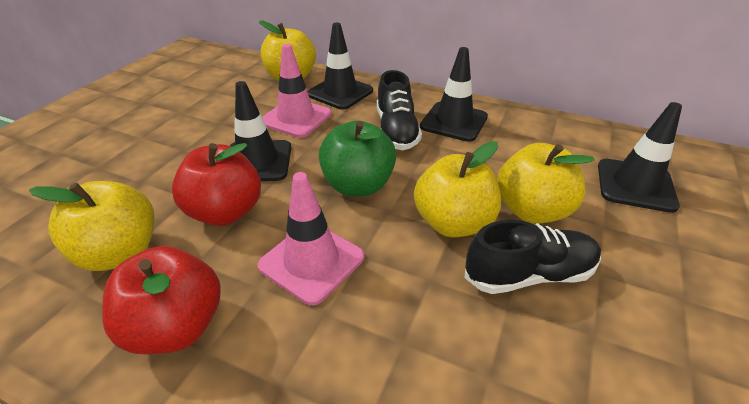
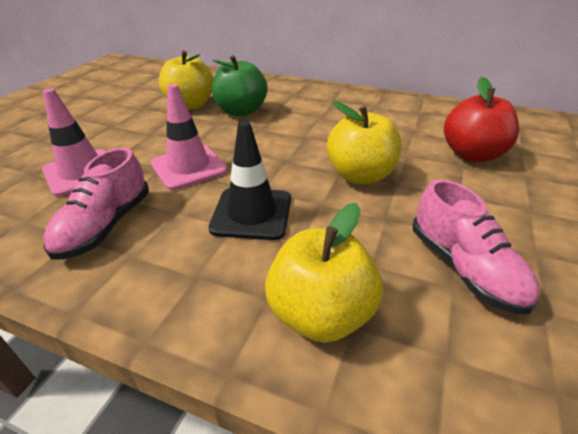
black shoe: [377,70,422,150] [464,220,601,294] = 2 -> none = 0
black traffic cone: [230,81,291,181] [307,23,373,110] [420,47,488,142] [598,102,682,213] = 4 -> [209,121,291,240] = 1
pink shoe: none = 0 -> [43,148,149,260] [412,179,540,314] = 2
red apple: [102,246,221,354] [172,143,261,226] = 2 -> [444,77,519,162] = 1
yellow apple: [29,181,154,271] [259,20,316,81] [414,142,501,238] [497,143,595,224] = 4 -> [159,50,213,110] [265,203,383,343] [327,101,401,184] = 3

